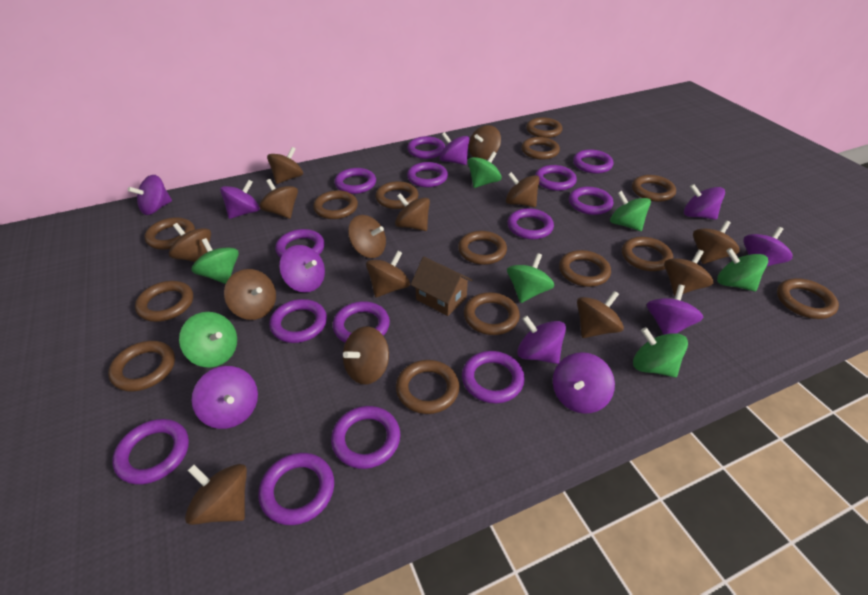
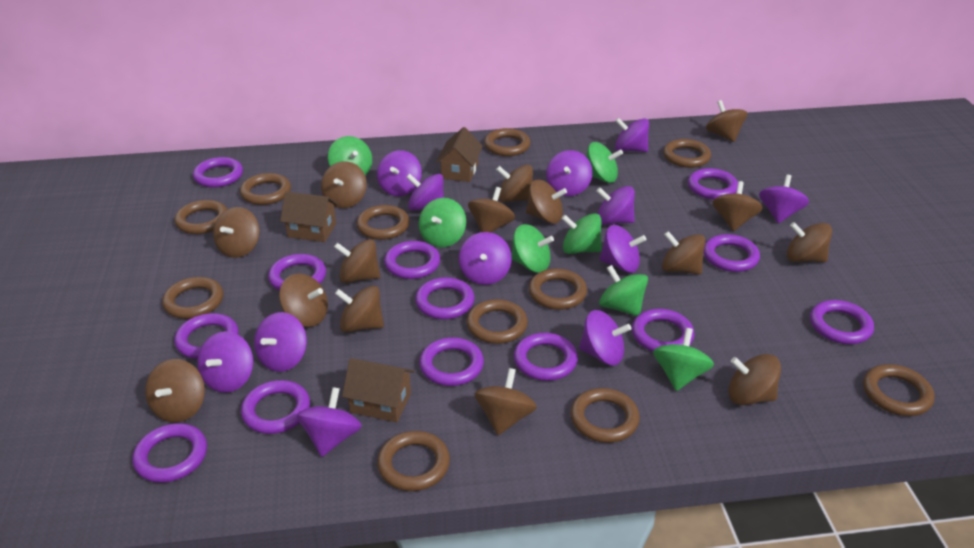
brown house: [410,257,472,316] = 1 -> [280,192,338,242] [342,358,415,422] [436,127,483,182] = 3
brown ring: [108,341,175,391] [135,281,193,322] [144,217,195,250] [313,190,358,219] [375,181,419,209] [396,360,460,414] [458,231,507,265] [464,292,520,335] [521,137,560,160] [526,117,562,138] [559,250,611,287] [622,237,673,271] [632,175,676,202] [777,278,839,319] = 14 -> [162,277,223,319] [174,200,227,234] [240,173,291,205] [356,205,410,240] [377,431,450,491] [467,299,528,344] [484,128,531,156] [529,268,587,310] [570,388,640,443] [663,139,711,168] [863,364,935,416] = 11
brown spinning top: [169,223,211,262] [185,464,247,525] [224,269,276,320] [260,179,298,219] [267,147,303,184] [343,326,389,385] [348,215,386,258] [366,251,410,298] [395,193,430,231] [469,125,501,160] [506,172,540,207] [577,291,624,338] [664,250,713,296] [693,221,740,264] = 14 -> [145,359,205,423] [213,207,260,258] [279,273,328,327] [321,161,367,208] [334,239,380,283] [335,285,384,332] [468,187,515,233] [474,368,537,435] [496,165,533,202] [526,180,567,224] [662,231,705,275] [706,100,747,142] [712,181,763,231] [728,354,781,405] [787,222,832,262] = 15
purple ring: [112,419,189,485] [258,453,334,525] [269,299,327,343] [275,229,325,258] [331,406,400,469] [333,301,390,343] [334,168,376,194] [407,136,445,159] [407,162,448,187] [462,351,525,403] [507,208,554,239] [535,165,577,191] [569,187,613,215] [573,149,614,174] = 14 -> [132,423,207,483] [174,313,239,359] [193,157,243,188] [241,380,310,434] [268,254,326,291] [384,241,440,279] [415,277,475,319] [419,337,484,386] [514,333,578,381] [632,309,694,352] [688,168,738,200] [704,234,760,272] [810,300,874,344] = 13
purple spinning top: [128,175,172,215] [192,366,258,429] [220,180,260,219] [279,245,325,293] [439,132,469,165] [517,315,566,364] [553,352,615,414] [647,285,704,335] [684,184,725,220] [743,227,793,266] = 10 -> [197,331,254,393] [254,312,307,372] [297,387,362,457] [377,150,422,196] [406,174,444,211] [459,232,512,285] [546,150,593,196] [579,310,631,365] [596,186,635,225] [600,225,646,273] [615,118,649,152] [759,175,809,223] = 12

